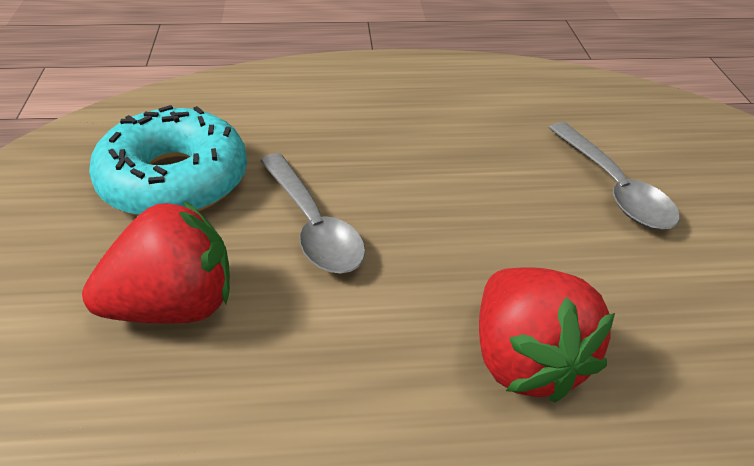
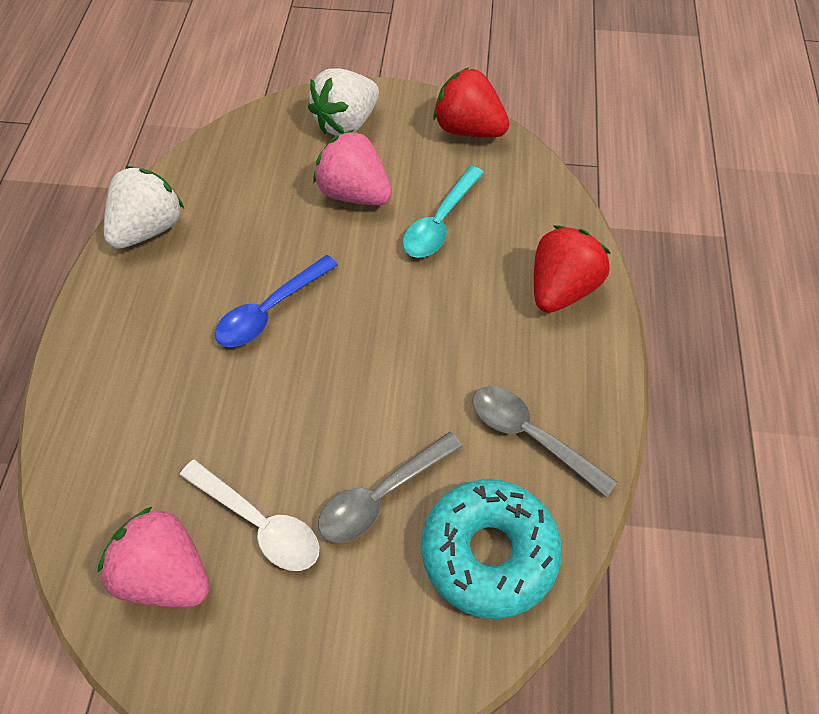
blue spoon: none = 0 -> [215,255,338,347] = 1
pink strawberry: none = 0 -> [98,506,210,607] [313,130,392,205] = 2
turquoise spoon: none = 0 -> [403,166,484,258] = 1
white spoon: none = 0 -> [180,459,319,571] = 1
white strawberry: none = 0 -> [104,166,184,249] [308,68,379,136] = 2

